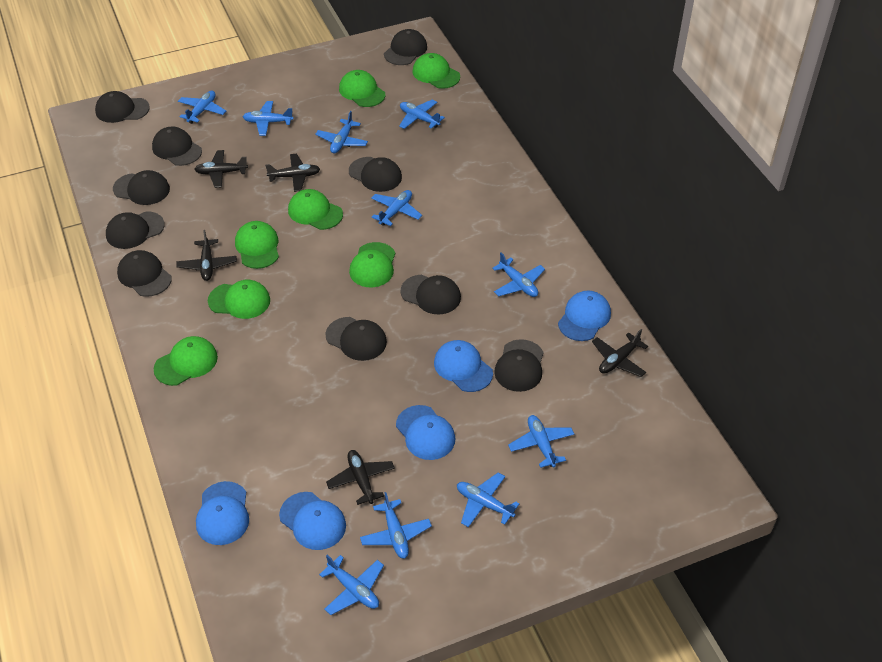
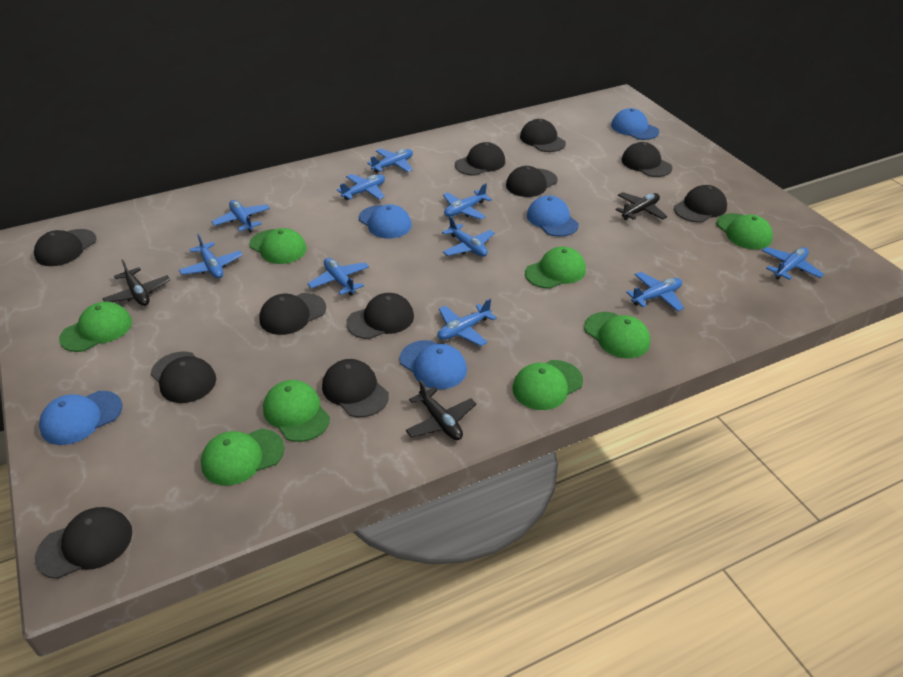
black cap: [95,91,150,123] [106,211,165,249] [113,170,170,205] [117,250,172,297] [152,127,202,166] [325,317,387,361] [349,157,402,192] [384,29,427,65] [401,275,461,314] [494,339,544,392] = 10 -> [34,229,96,266] [35,507,132,579] [151,351,216,403] [259,293,326,335] [322,359,389,417] [346,293,414,339] [455,142,505,176] [506,166,558,197] [520,119,566,152] [622,142,673,177] [674,185,727,222] = 11
black plane: [176,230,237,281] [194,150,248,188] [265,154,320,192] [326,450,395,505] [592,329,648,377] = 5 -> [102,259,170,306] [406,380,476,440] [616,192,668,220] = 3
green cap: [154,336,218,386] [208,280,270,319] [235,221,279,269] [288,189,343,230] [339,70,385,107] [349,242,396,288] [412,53,460,89] = 7 -> [59,302,132,352] [201,429,285,486] [249,228,307,264] [263,380,330,442] [512,360,583,410] [525,247,586,289] [584,312,650,358] [716,213,773,249] = 8

